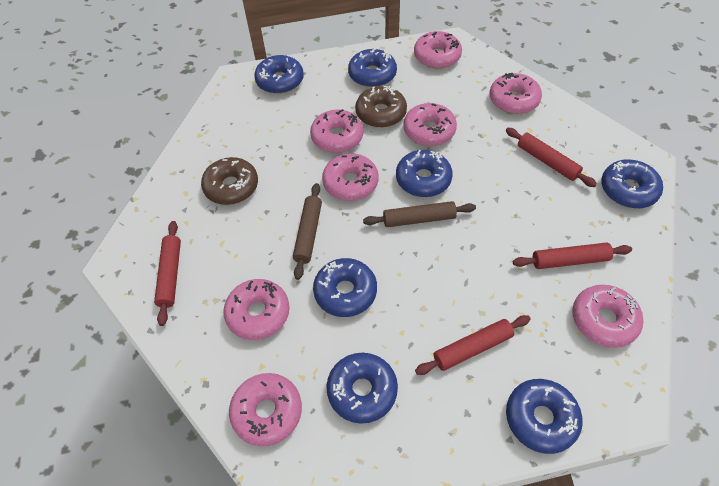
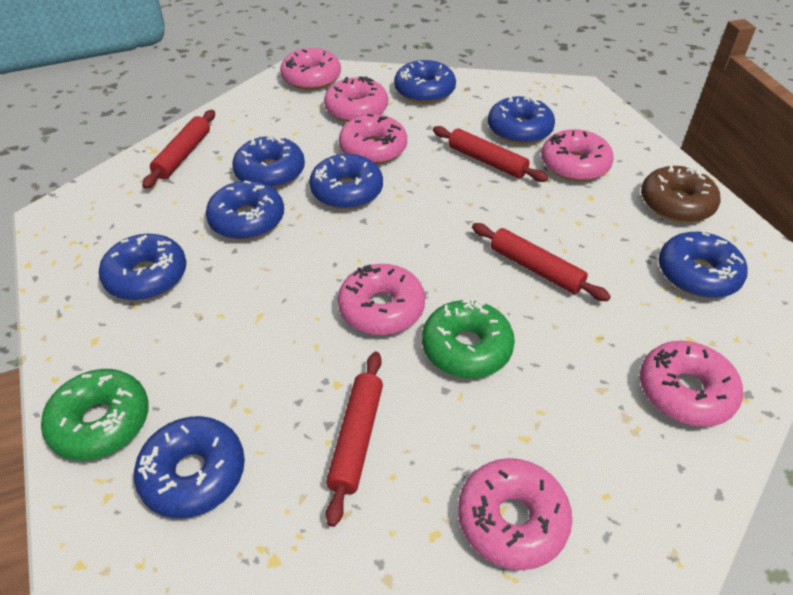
blue donut: [254,55,304,94] [313,258,377,317] [326,353,398,424] [348,48,397,87] [396,150,453,197] [506,379,583,454] [601,159,663,208] = 7 -> [99,234,187,301] [134,416,245,518] [206,181,284,240] [232,134,305,188] [309,154,383,209] [394,60,456,104] [488,96,555,144] [658,232,748,298] = 8
brown donut: [201,157,258,205] [355,86,407,128] = 2 -> [641,164,721,223] = 1
brown rolling pin: [293,183,322,280] [363,201,476,227] = 2 -> none = 0
green donut: none = 0 -> [41,369,149,461] [422,299,515,378] = 2
pink donut: [223,279,289,340] [229,373,302,446] [310,109,363,153] [322,153,379,201] [403,103,457,146] [414,31,462,69] [490,73,542,114] [572,285,643,348] = 8 -> [280,48,341,90] [324,76,388,122] [338,264,425,335] [339,114,407,164] [458,458,572,570] [541,129,614,181] [640,341,743,427] = 7

